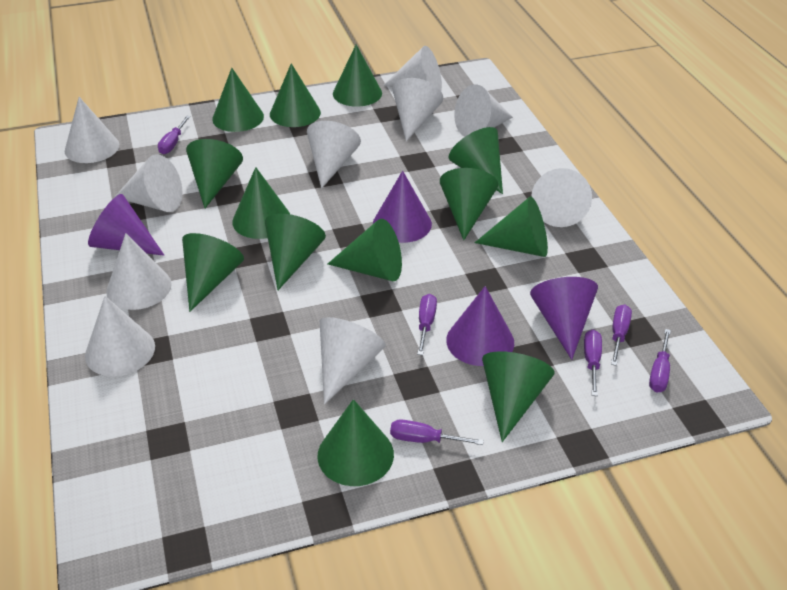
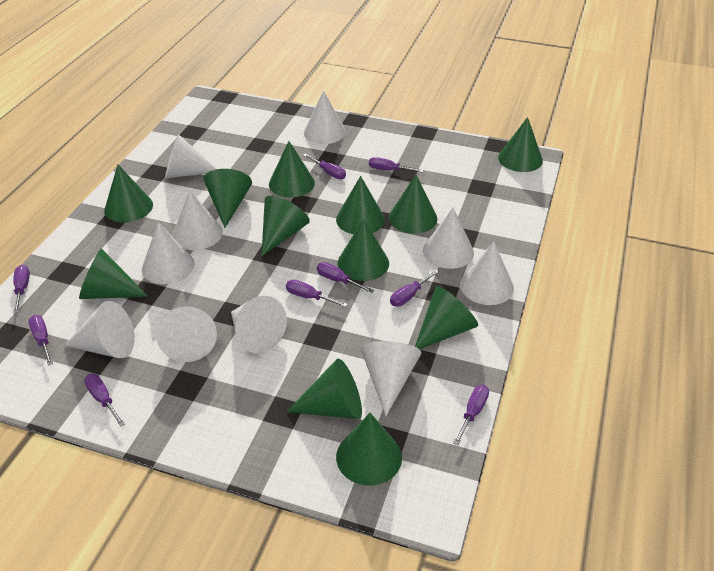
green cone: [182,233,244,312] [186,139,243,208] [212,68,264,132] [232,167,291,239] [265,214,326,290] [270,63,321,127] [317,399,394,486] [328,219,402,281] [333,45,382,107] [440,168,498,240] [449,127,503,194] [475,197,548,257] [482,351,555,442] = 13 -> [79,248,148,299] [104,165,153,223] [204,169,252,228] [262,196,310,256] [269,141,315,197] [287,359,362,419] [336,176,385,234] [336,413,402,486] [337,219,389,281] [389,175,438,234] [415,286,478,349] [498,117,543,172] = 12
purple cone: [88,194,164,256] [373,171,432,243] [446,286,514,366] [530,277,598,360] = 4 -> none = 0
purple screwdriver: [158,116,190,154] [390,420,484,445] [417,294,437,355] [584,330,602,396] [611,304,632,366] [649,329,671,393] = 6 -> [13,265,30,313] [29,315,53,366] [84,374,125,427] [286,280,348,307] [303,154,346,179] [317,262,374,293] [369,157,424,173] [390,270,439,307] [453,385,489,445] = 9

